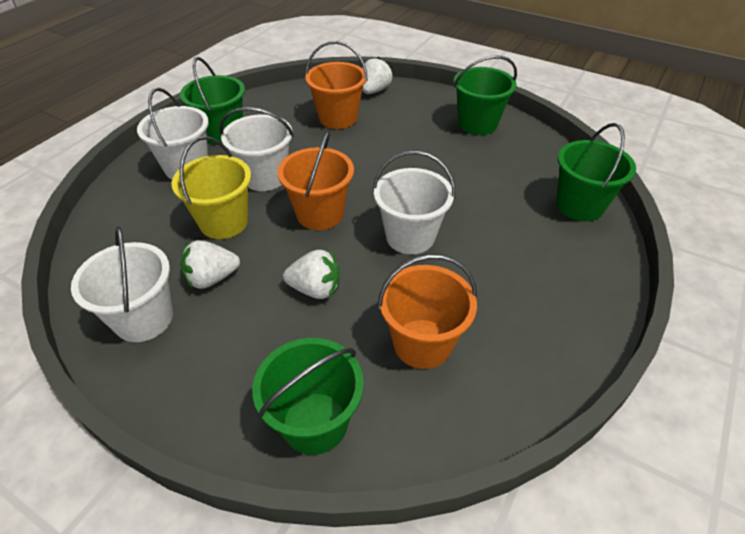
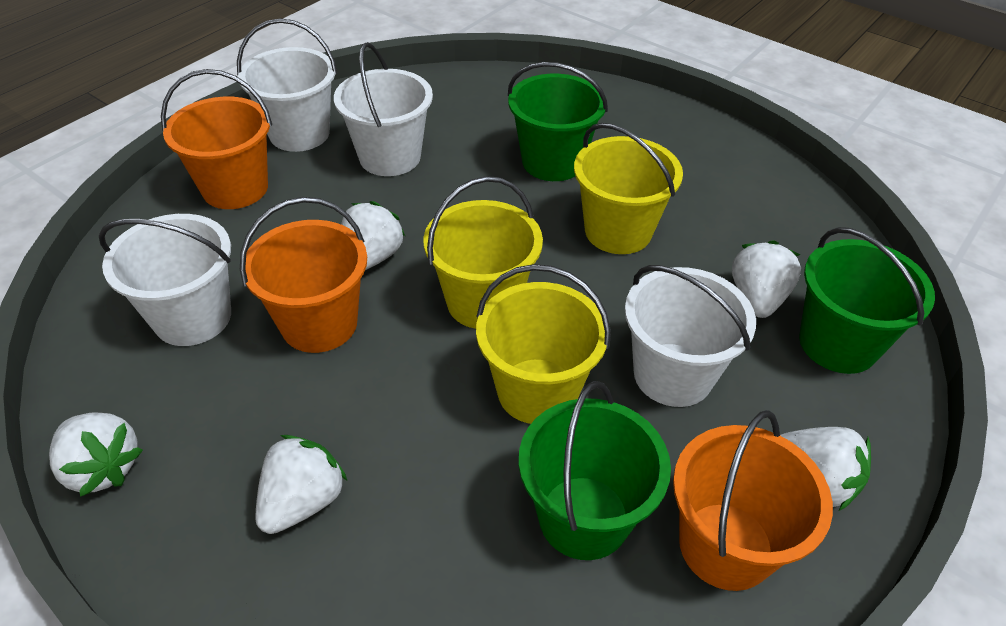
green bucket: [180,57,245,145] [252,338,364,455] [454,55,517,135] [556,123,636,221] = 4 -> [508,62,608,181] [519,381,671,560] [799,227,935,374] = 3
white strawberry: [180,240,240,289] [283,250,339,299] [362,57,393,94] = 3 -> [49,413,143,497] [255,435,347,534] [341,201,405,270] [732,240,801,318] [780,427,871,511] = 5
yellow bucket: [171,136,251,239] = 1 -> [423,176,543,329] [476,264,611,424] [574,123,683,254] = 3

